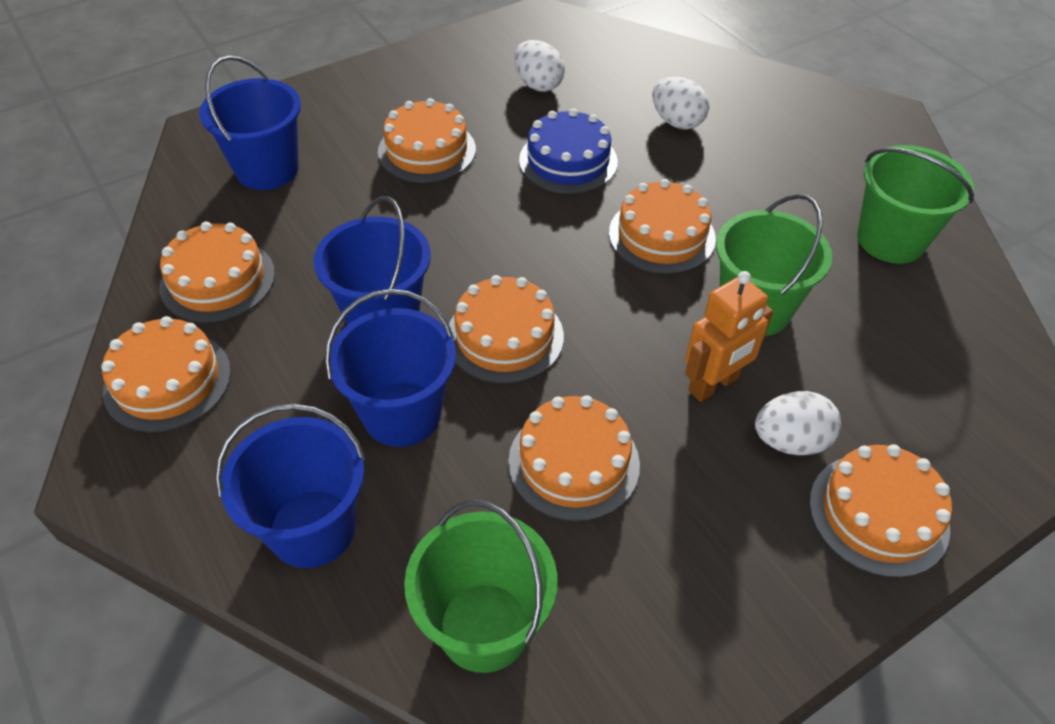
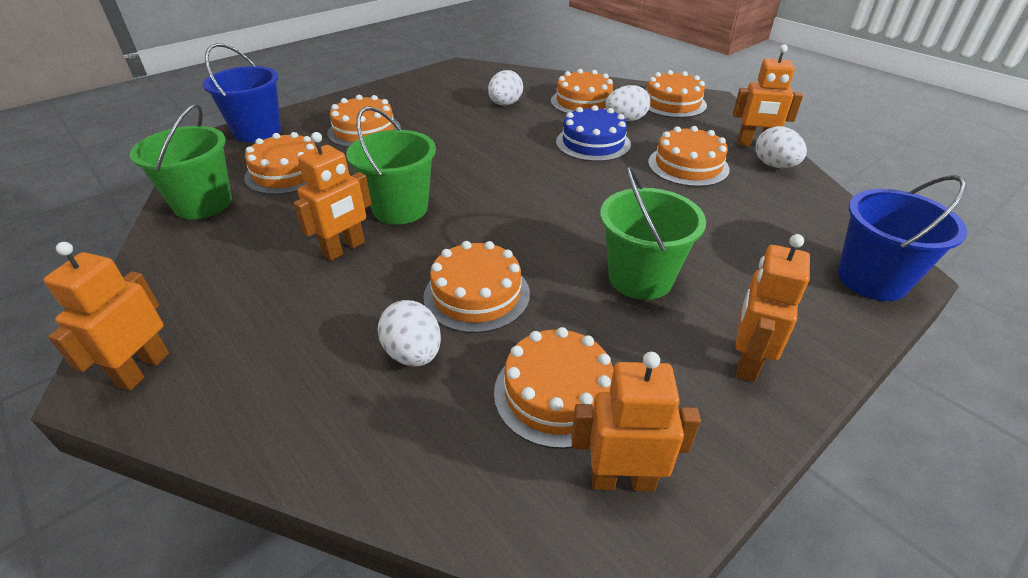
blue bucket: [199,55,301,190] [215,404,365,568] [314,196,431,325] [325,289,456,447] = 4 -> [203,43,281,142] [838,175,967,301] = 2
orange robot: [685,271,773,402] = 1 -> [44,242,169,391] [293,132,372,261] [571,352,701,492] [733,44,803,146] [736,234,810,382] = 5
white egg: [514,40,565,92] [652,77,709,129] [755,391,841,455] = 3 -> [378,300,441,367] [488,70,523,106] [605,85,650,121] [756,126,807,168] = 4

